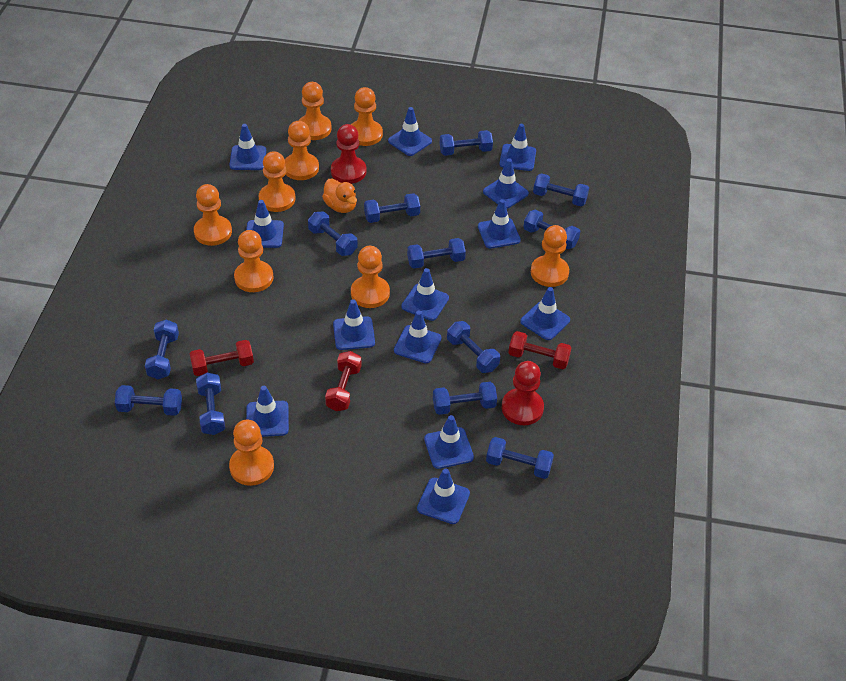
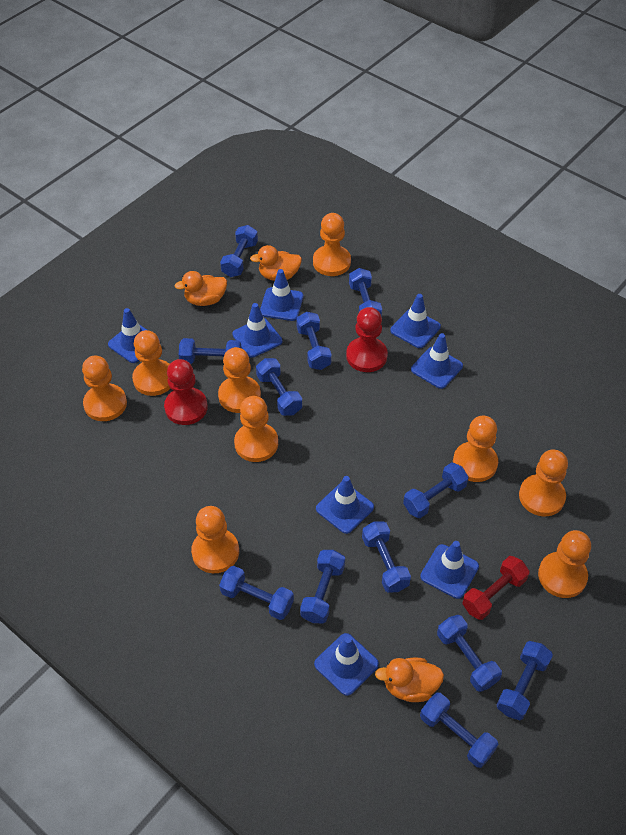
blue traffic cone: [229,124,266,170] [246,200,284,248] [246,386,289,437] [333,299,375,350] [388,107,432,156] [394,310,442,363] [401,268,449,321] [417,469,470,524] [424,415,474,469] [478,199,521,249] [483,158,529,209] [500,124,536,171] [520,287,570,340] = 13 -> [108,308,160,363] [232,303,282,358] [260,269,303,321] [314,633,379,696] [316,476,374,534] [390,294,441,348] [411,333,463,389] [420,541,479,599] = 8
orange duck: [322,179,357,213] = 1 -> [174,271,227,306] [250,245,302,281] [375,658,444,702] = 3
red dumbbell: [189,340,254,376] [325,351,361,411] [508,331,572,369] = 3 -> [462,556,530,620] = 1

